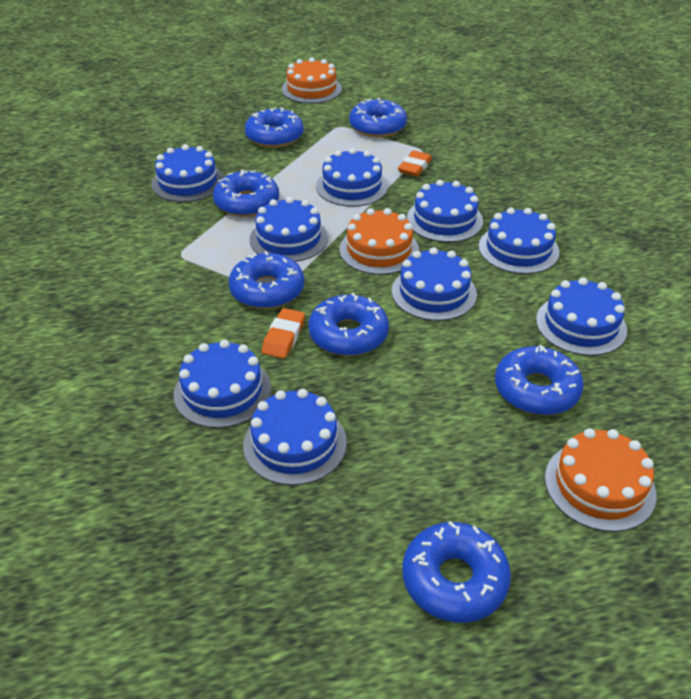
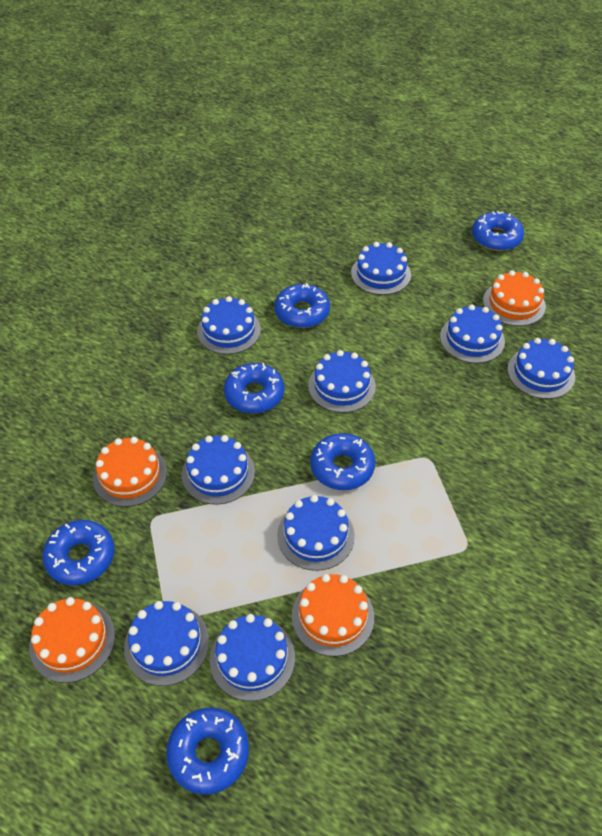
blue donut: [213,169,279,217] [228,251,304,309] [245,107,304,148] [309,293,389,356] [349,98,407,137] [402,521,511,623] [495,345,584,415] = 7 -> [42,520,114,585] [166,708,249,795] [224,363,284,413] [275,283,330,328] [310,433,375,490] [472,211,524,251] = 6
orange cake: [282,57,342,104] [340,208,419,275] [545,428,657,532] = 3 -> [29,597,115,683] [93,437,167,507] [292,574,374,657] [483,270,546,326] = 4
orange eraser: [262,308,305,359] [398,150,432,177] = 2 -> none = 0

